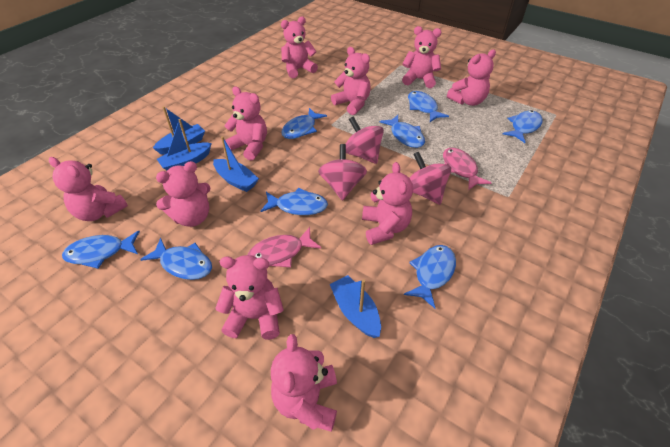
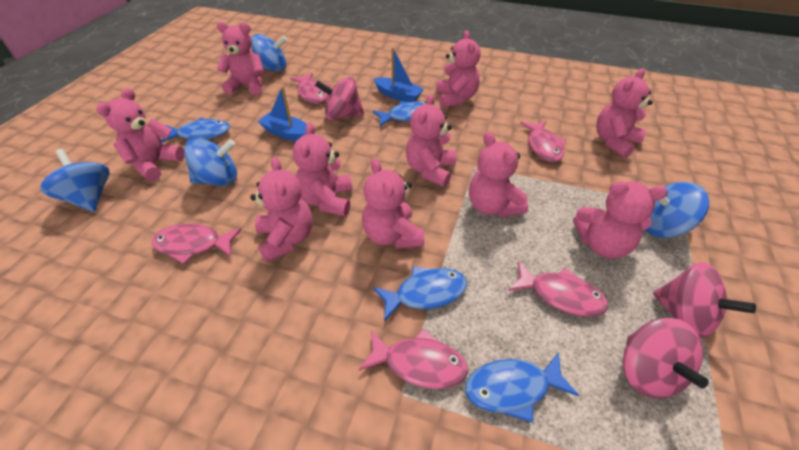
blue boat: [153,106,205,155] [157,119,212,170] [213,136,259,192] [330,275,381,338] = 4 -> [257,87,307,141] [373,47,424,102] = 2
blue fish: [62,231,140,269] [140,238,212,280] [260,188,328,215] [281,108,327,139] [379,115,425,148] [404,245,456,308] [408,91,449,122] [503,110,543,143] = 8 -> [161,118,230,142] [373,101,426,126] [373,266,467,322] [465,352,579,423] = 4
blue spinning top: none = 0 -> [40,149,110,212] [184,138,237,186] [251,34,287,72] [646,182,709,238] = 4
pink fish: [248,227,321,267] [443,148,491,190] = 2 -> [152,223,242,264] [290,73,330,104] [359,329,468,389] [508,261,608,317] [520,121,566,162] = 5

